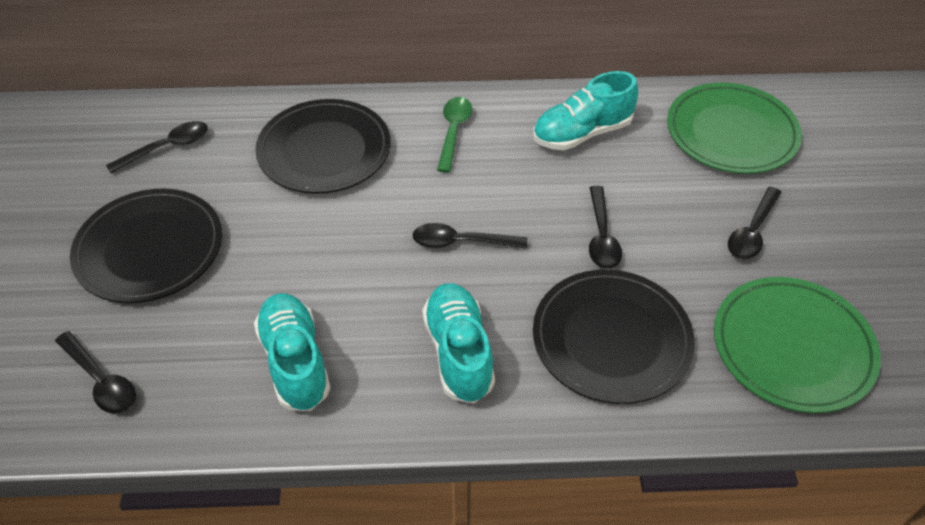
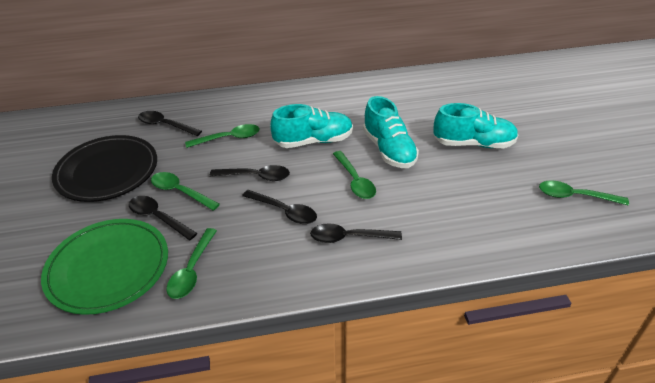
black plate: [70,188,222,303] [255,99,391,194] [533,269,695,404] = 3 -> [52,135,157,202] = 1
green plate: [667,82,802,174] [714,277,881,413] = 2 -> [41,219,168,315] = 1
green spoon: [437,97,472,173] = 1 -> [151,172,220,211] [166,228,217,299] [185,124,259,148] [333,151,376,199] [539,180,629,205] = 5

